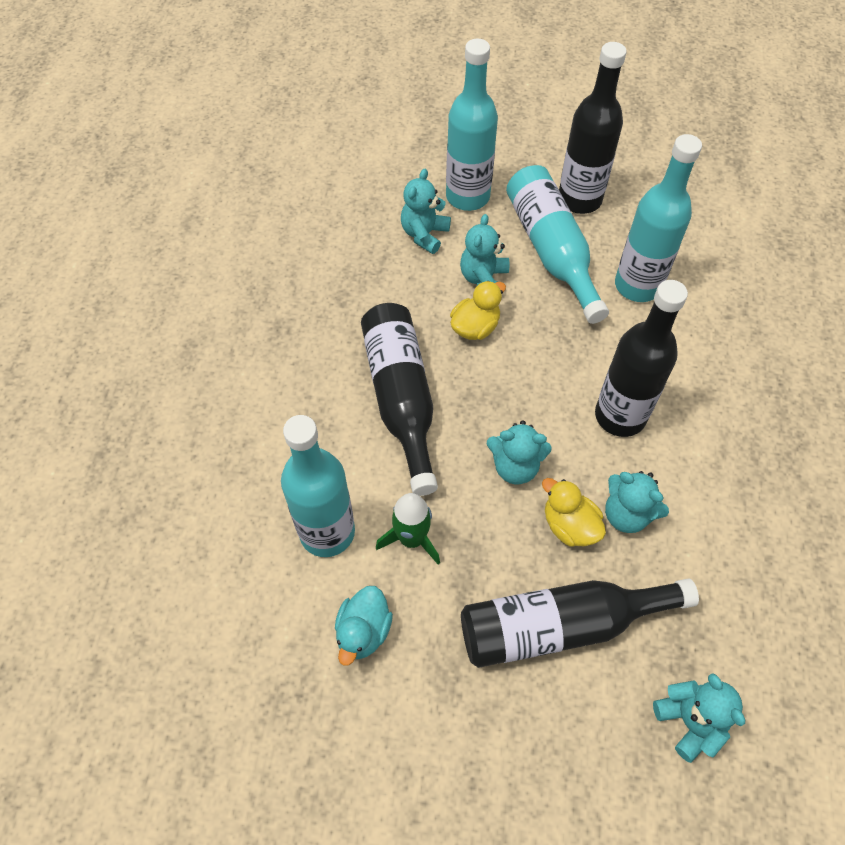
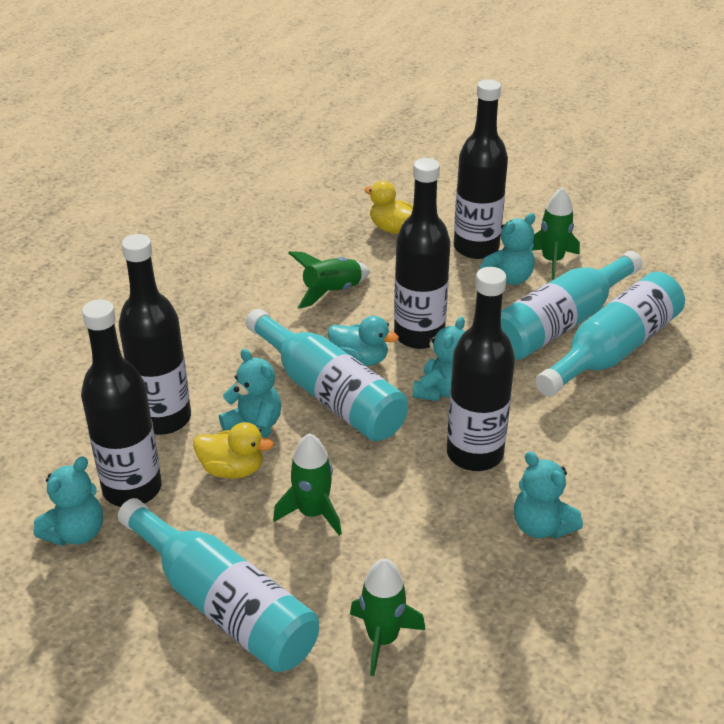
black bottle: [361,303,438,496] [461,578,699,668] [559,42,627,214] [595,280,688,437] = 4 -> [81,299,162,507] [119,234,191,435] [394,158,451,349] [447,267,515,471] [454,79,508,259] = 5
green rocket: [376,493,440,564] = 1 -> [273,433,342,536] [289,251,370,309] [350,559,426,676] [531,187,580,279] = 4

